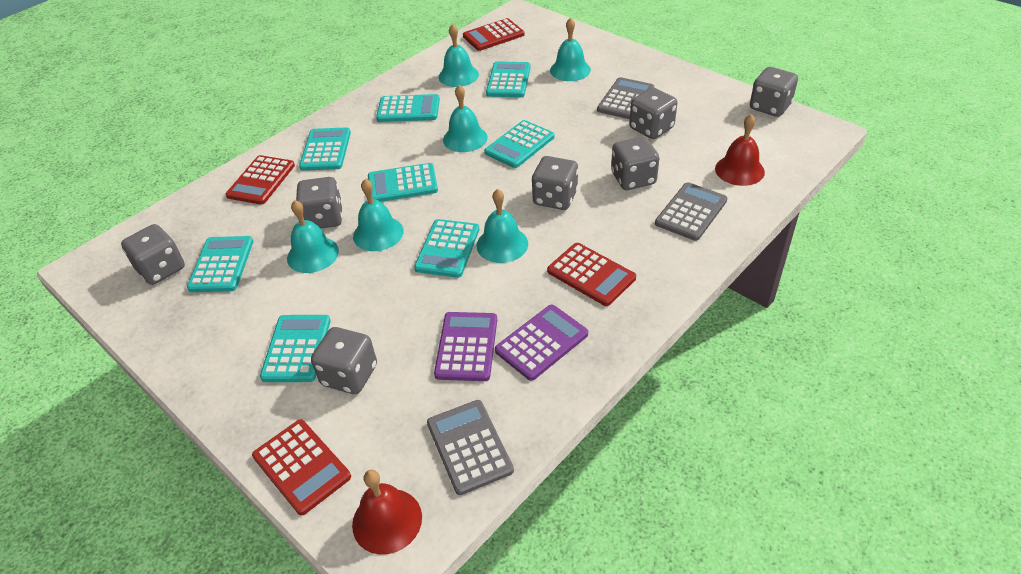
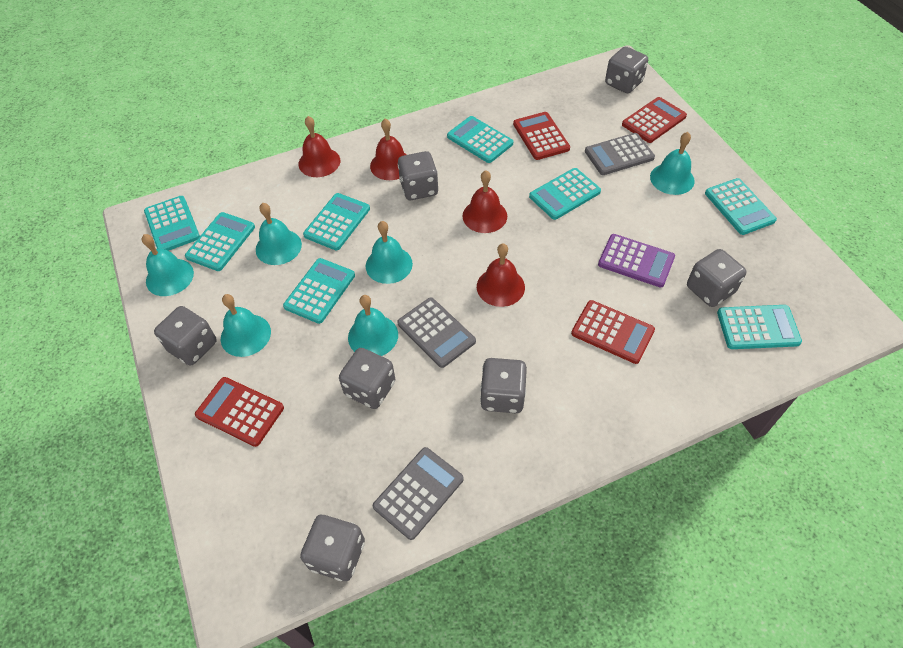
purple calculator: [434,312,497,381] [495,305,588,381] = 2 -> [598,234,675,288] = 1
red bell: [352,470,422,555] [715,114,765,186] = 2 -> [299,116,340,177] [370,119,407,180] [462,170,507,233] [477,243,525,307] = 4

